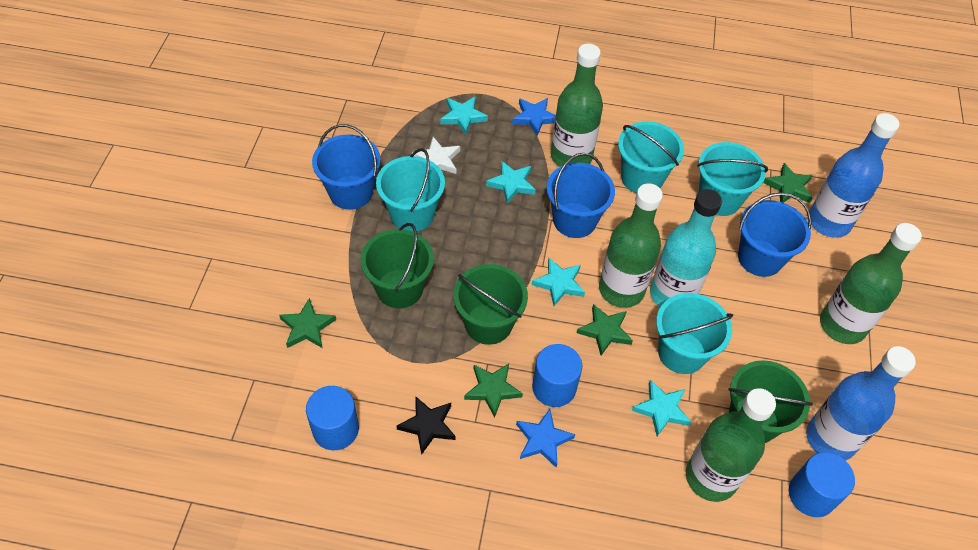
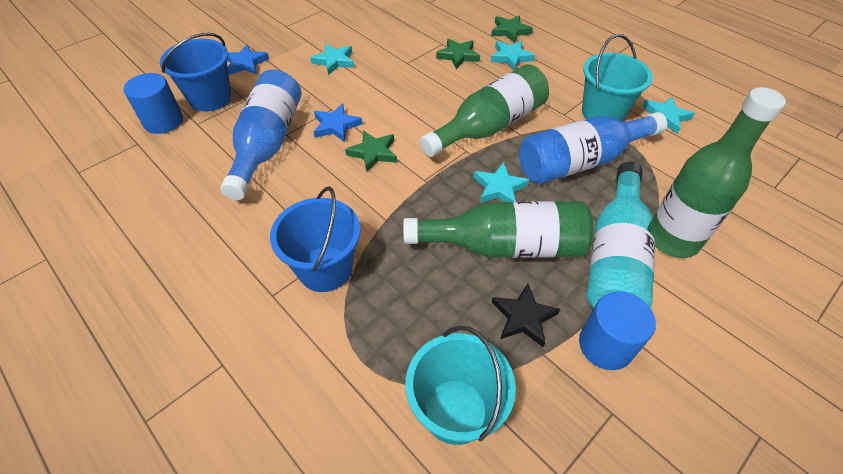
blue bucket: [312,124,381,210] [547,153,615,238] [738,192,811,277] = 3 -> [160,33,231,111] [270,186,361,292] = 2
blue cylinder: [306,386,359,450] [532,344,582,407] [789,452,855,517] = 3 -> [124,73,183,134] [579,291,656,370] = 2
green bottle: [551,44,603,167] [599,183,663,308] [686,388,776,502] [820,223,922,344] = 4 -> [403,201,593,258] [420,64,549,157] [653,87,786,258] = 3
green bucket: [361,223,434,308] [453,264,528,345] [728,360,813,443] = 3 -> none = 0
green star: [279,298,336,348] [464,364,523,418] [577,304,633,355] [763,163,813,203] = 4 -> [345,130,397,172] [436,38,480,69] [491,15,533,43] = 3
turquoise bucket: [376,148,445,232] [618,121,684,193] [656,293,733,374] [697,142,768,216] = 4 -> [406,326,516,445] [582,34,653,121] = 2
white star: [412,137,460,174] = 1 -> none = 0

